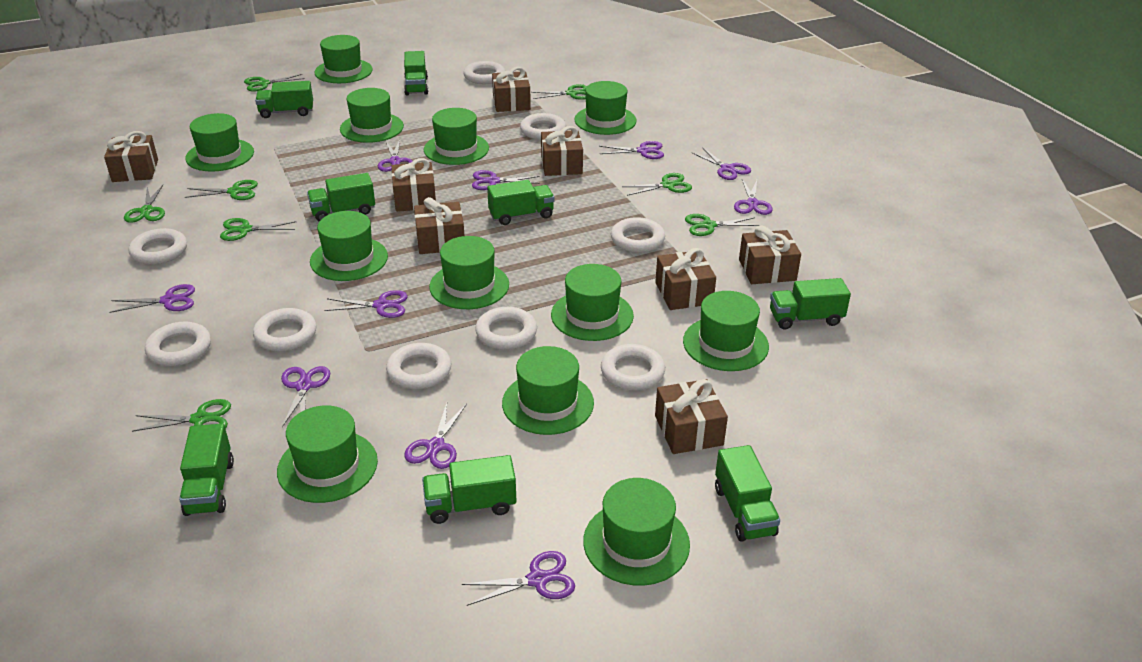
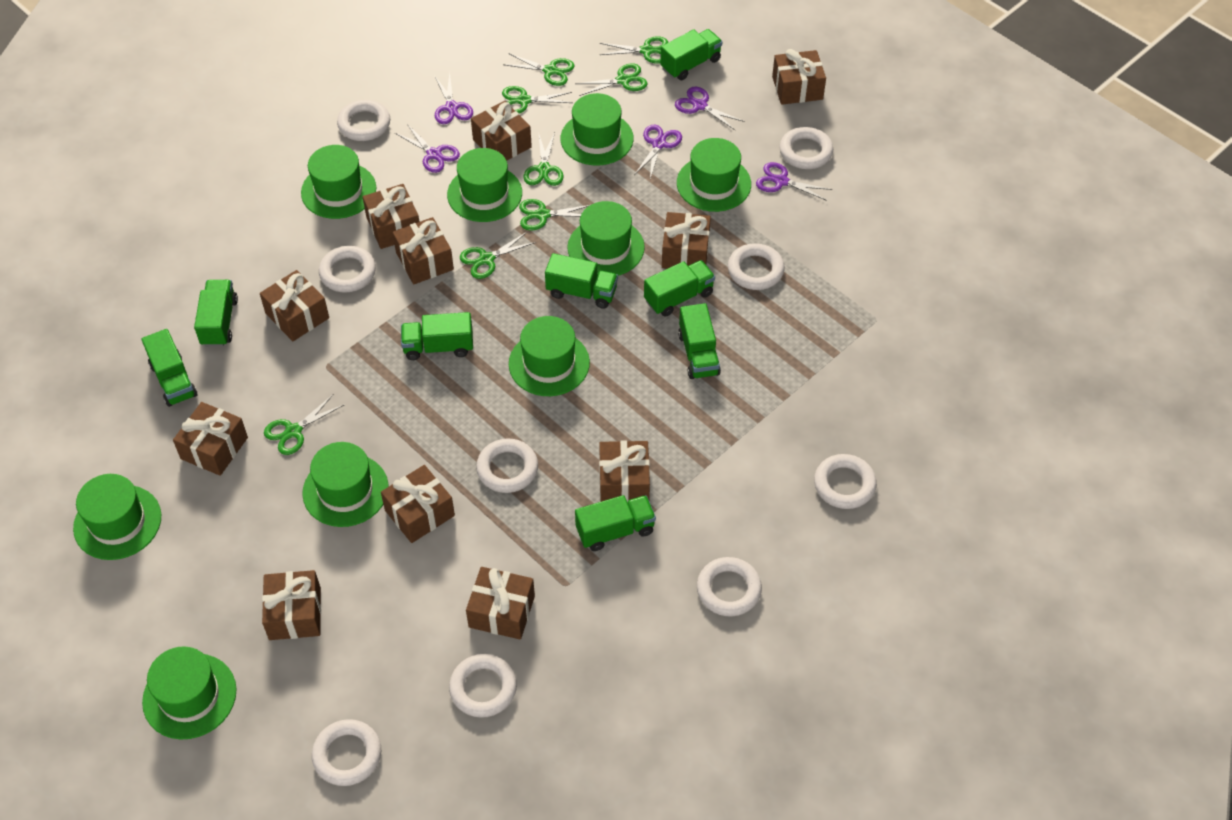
brown gift: [104,131,158,182] [391,158,436,212] [414,197,464,254] [492,67,531,112] [541,126,583,176] [655,248,716,310] [655,379,728,454] [739,225,801,284] = 8 -> [173,402,248,476] [260,270,329,341] [262,570,321,640] [363,184,419,249] [381,465,455,543] [392,217,454,284] [466,567,535,639] [471,101,532,160] [599,440,650,502] [662,212,711,269] [772,49,826,105] = 11
green hat: [185,113,254,172] [277,405,378,503] [310,211,388,281] [314,35,373,83] [340,88,404,143] [424,108,489,165] [429,236,509,309] [502,346,594,435] [551,264,634,341] [574,81,636,135] [583,478,690,586] [683,291,769,371] = 12 -> [73,474,161,560] [142,646,237,740] [301,145,376,219] [302,442,389,527] [447,148,522,222] [509,316,590,396] [561,93,634,165] [567,201,645,276] [677,138,751,212] = 9
purple scissors: [109,284,195,313] [281,366,330,427] [324,290,408,318] [378,139,412,172] [404,403,467,469] [462,551,575,606] [472,170,540,190] [599,141,664,159] [691,147,751,180] [734,179,773,215] = 10 -> [395,124,460,173] [435,72,473,124] [634,125,682,179] [675,87,745,130] [756,162,832,201] = 5

